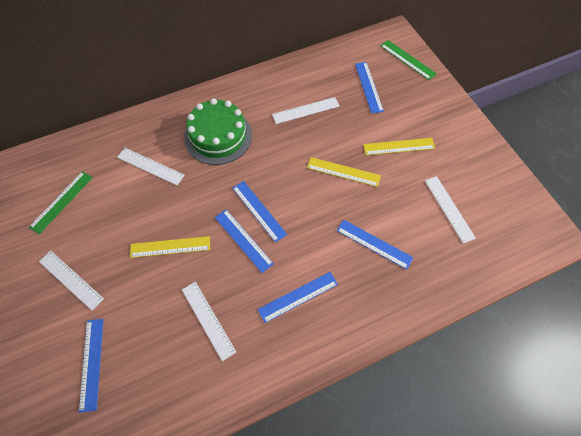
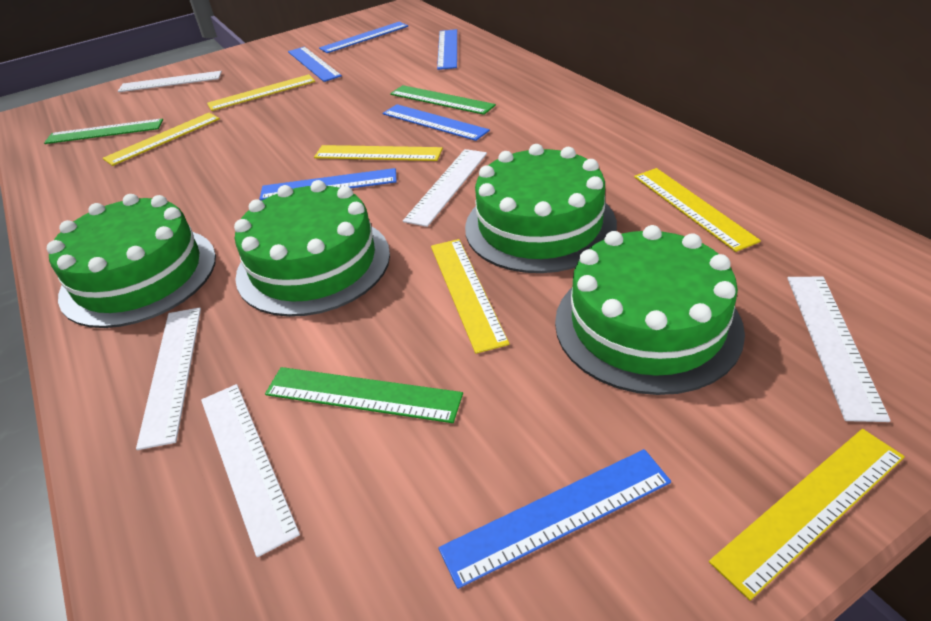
green cake: [184,98,252,165] = 1 -> [47,194,216,328] [234,180,390,317] [465,144,617,273] [555,225,745,395] = 4
green ruler: [29,171,93,234] [381,40,437,80] = 2 -> [44,119,163,144] [265,367,463,423] [390,85,496,115] = 3
yellow ruler: [130,236,210,258] [307,157,381,187] [363,138,435,155] = 3 -> [103,113,220,166] [207,74,315,111] [314,145,443,161] [431,239,509,354] [634,168,761,252] [709,429,905,600] = 6

